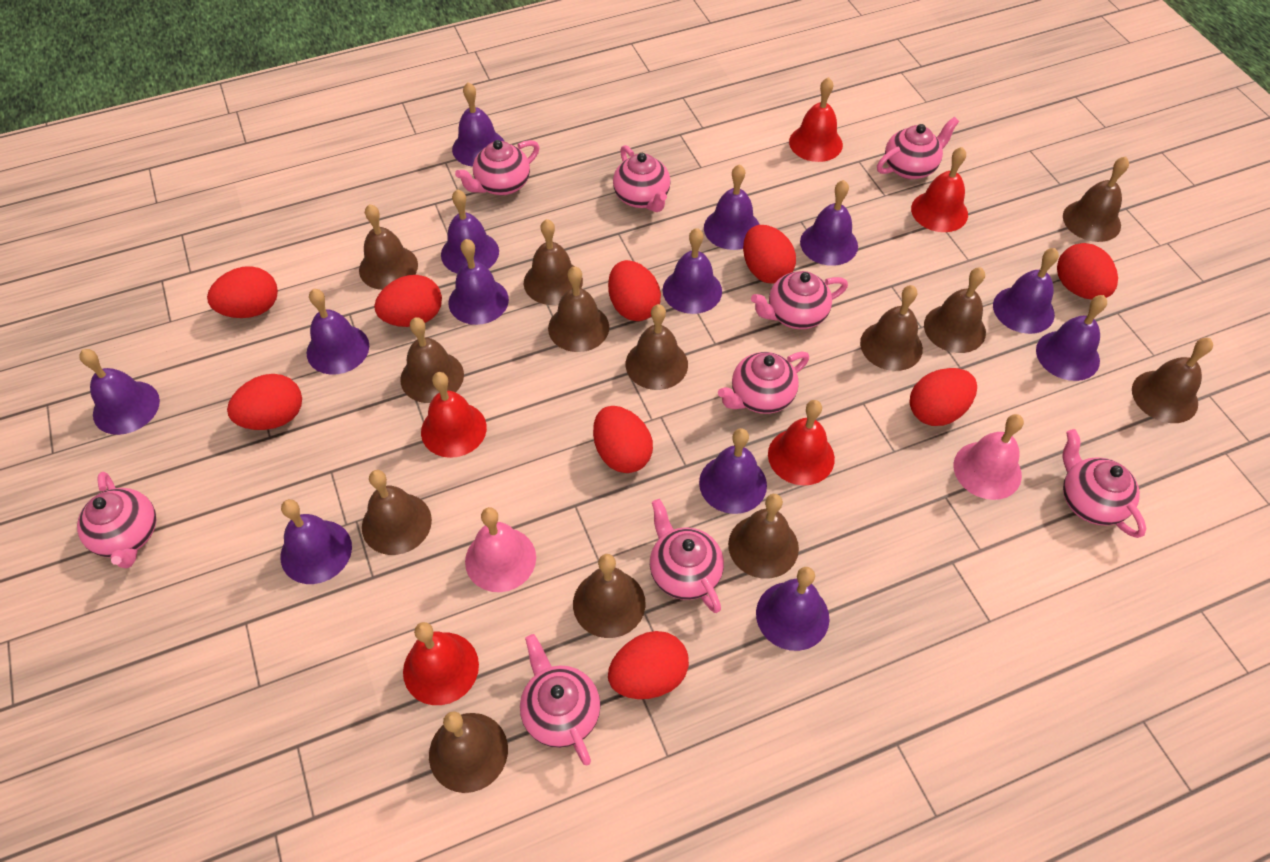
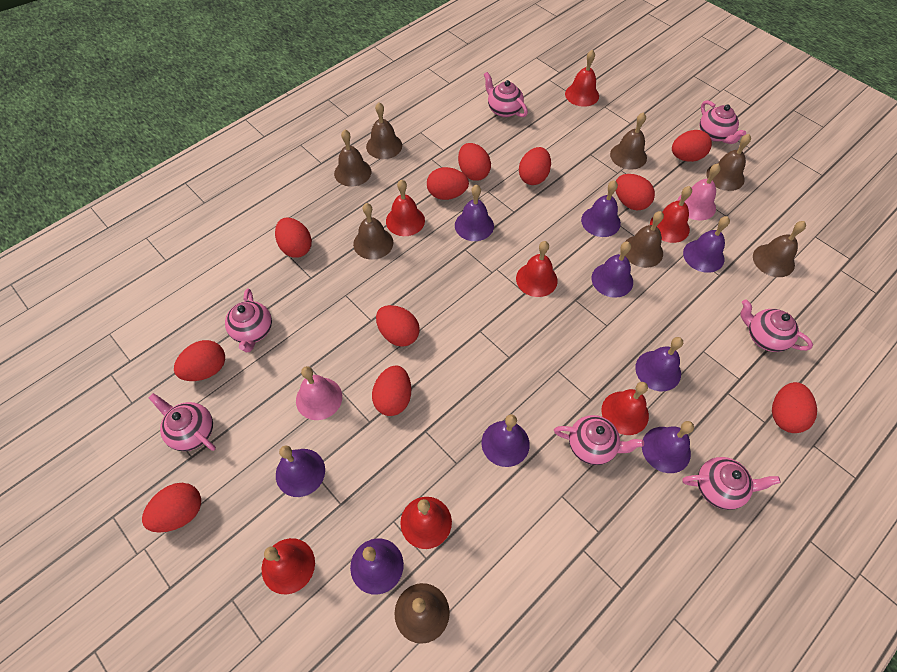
brown bell: [359,204,418,290] [362,470,432,555] [400,317,464,403] [429,711,508,793] [524,219,583,305] [548,266,609,352] [573,554,646,638] [626,304,688,390] [728,494,799,579] [860,285,923,371] [924,267,986,353] [1063,156,1129,242] [1132,338,1213,423] = 13 -> [334,130,371,187] [353,203,393,260] [366,102,402,159] [394,583,450,644] [610,112,647,170] [625,211,664,268] [706,134,751,191] [753,221,806,277] = 8
pink teapot: [77,472,156,568] [455,140,539,195] [520,634,600,766] [613,145,671,212] [650,499,724,613] [718,351,809,414] [751,271,848,329] [877,117,959,179] [1062,429,1146,538] = 9 -> [148,393,216,451] [225,288,272,352] [484,72,528,117] [554,415,644,465] [682,457,781,510] [700,100,746,144] [740,299,813,352] = 7
purple bell: [79,349,160,435] [280,499,352,584] [307,289,369,374] [441,189,499,274] [448,239,509,325] [452,82,505,167] [663,228,722,314] [699,428,767,514] [704,164,760,250] [756,567,829,651] [800,180,858,266] [993,248,1059,334] [1036,295,1107,381] = 13 -> [276,446,325,497] [350,538,404,595] [455,185,494,241] [481,414,530,467] [581,180,621,237] [592,242,633,298] [635,337,683,391] [642,421,694,473] [683,216,730,273] = 9
red bell: [403,622,479,705] [421,372,487,458] [768,400,835,486] [789,77,843,162] [911,147,968,232] = 5 -> [262,538,315,594] [386,180,425,236] [400,497,452,549] [516,241,558,297] [565,50,599,107] [601,382,649,435] [650,186,692,243] = 7
red egg: [207,266,278,318] [227,374,302,430] [374,275,442,327] [593,406,653,473] [608,260,661,321] [608,631,689,699] [743,225,796,284] [910,368,977,426] [1057,243,1118,300] = 9 -> [142,483,201,533] [174,340,225,381] [275,217,312,258] [372,365,411,416] [376,305,420,347] [427,167,469,200] [458,143,491,181] [519,147,551,185] [616,174,655,210] [672,130,712,162] [772,382,817,433] = 11

